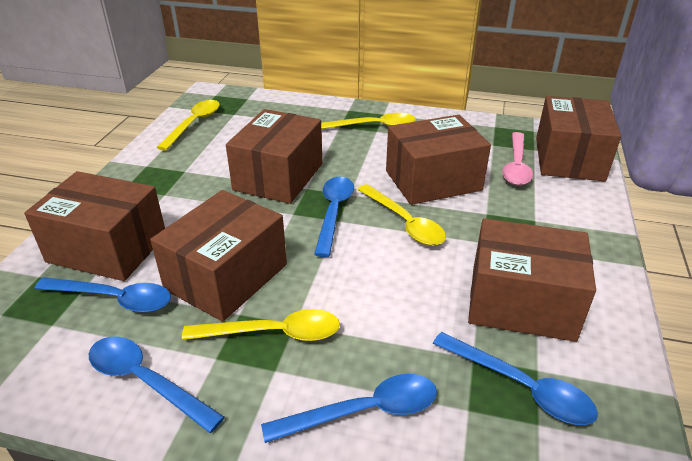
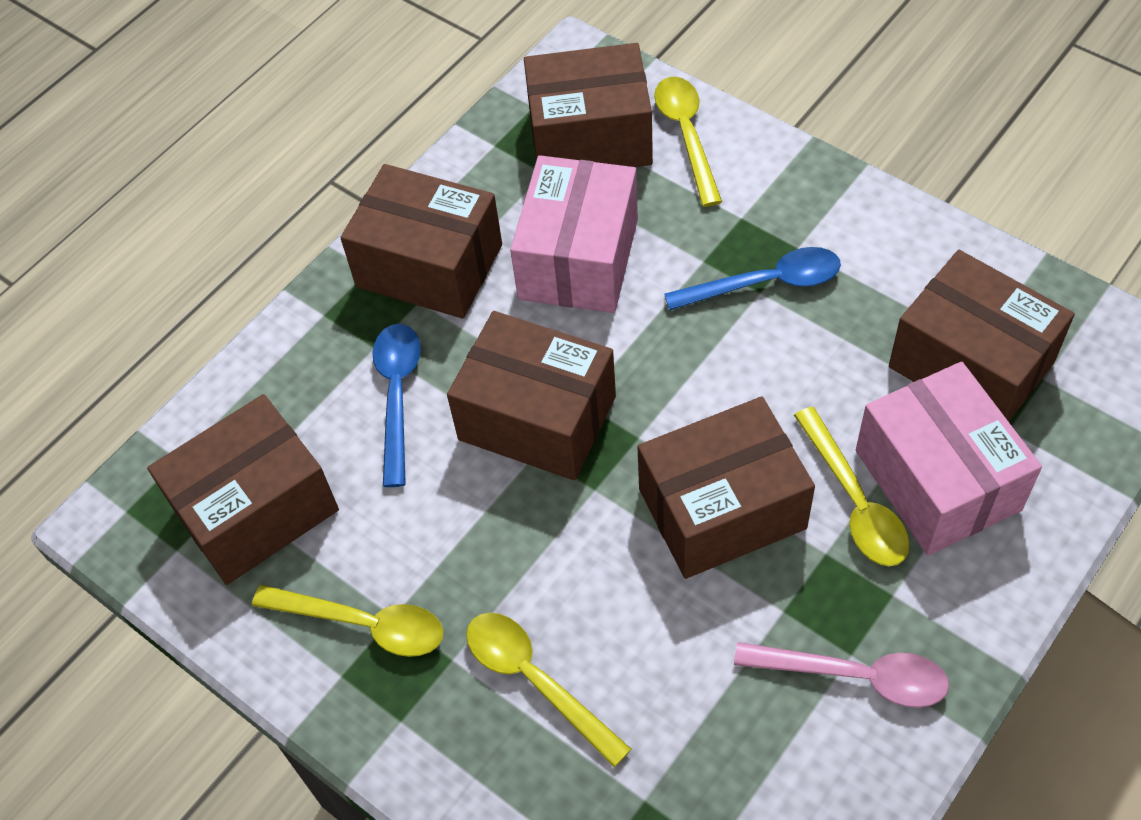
blue spoon: [34,277,171,313] [89,336,225,433] [261,374,437,443] [314,177,354,257] [433,332,598,425] = 5 -> [372,324,421,487] [664,247,841,311] = 2
pink box: none = 0 -> [510,155,638,313] [856,362,1042,556] = 2

